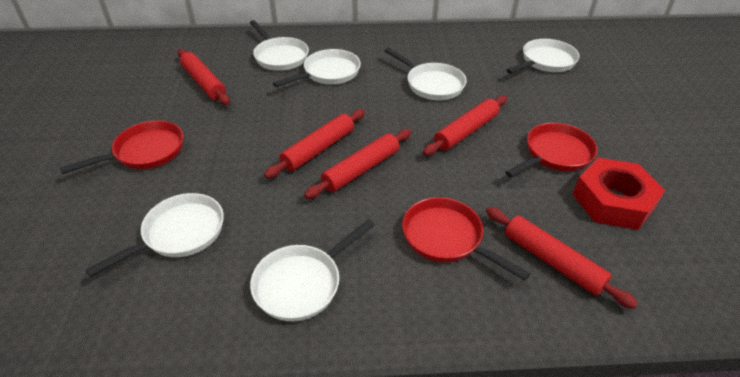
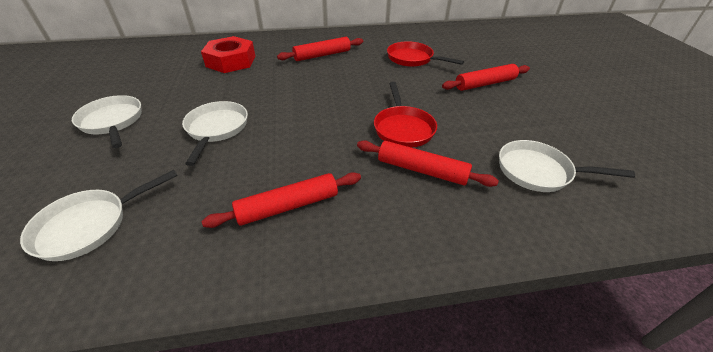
red pan: [59,120,183,174] [402,197,530,281] [505,123,598,177] = 3 -> [374,82,437,148] [387,41,464,67] = 2
red rolling pin: [178,49,230,105] [264,109,365,178] [304,129,411,199] [423,95,507,156] [486,207,638,309] = 5 -> [202,172,361,228] [277,37,363,61] [357,140,499,187] [442,64,530,91] = 4
white pan: [85,193,224,277] [250,20,309,71] [250,220,375,321] [273,49,361,87] [385,48,467,100] [506,39,580,74] = 6 -> [20,170,178,261] [72,95,142,148] [182,101,248,166] [499,140,635,192] = 4

